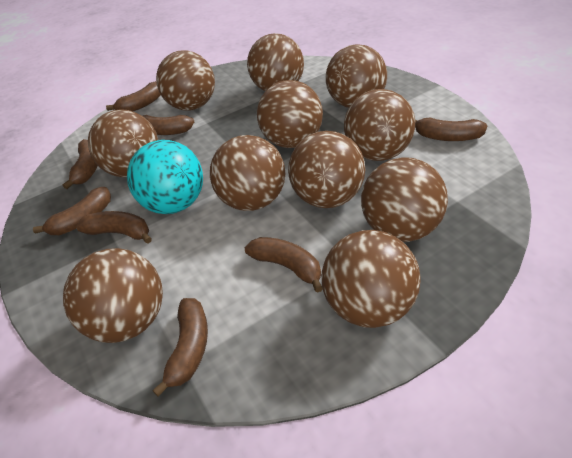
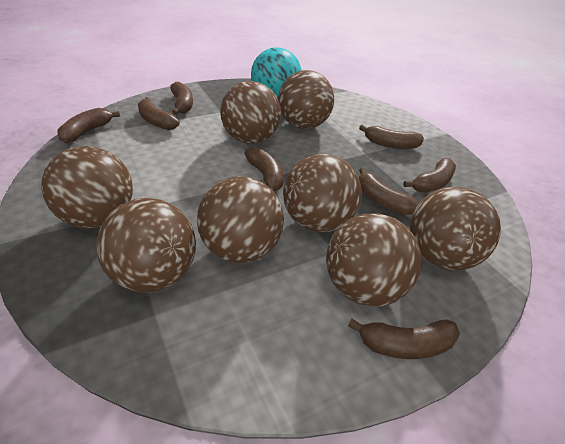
brown ball: [63,248,163,343] [88,109,158,177] [156,50,215,111] [210,135,285,211] [247,33,304,91] [257,80,323,148] [288,131,365,208] [322,230,421,328] [326,44,387,108] [344,89,415,161] [361,157,448,242] = 11 -> [41,146,133,228] [96,198,196,293] [197,177,284,263] [220,81,281,144] [278,70,334,129] [283,154,362,232] [326,214,422,307] [410,187,501,270] = 8

